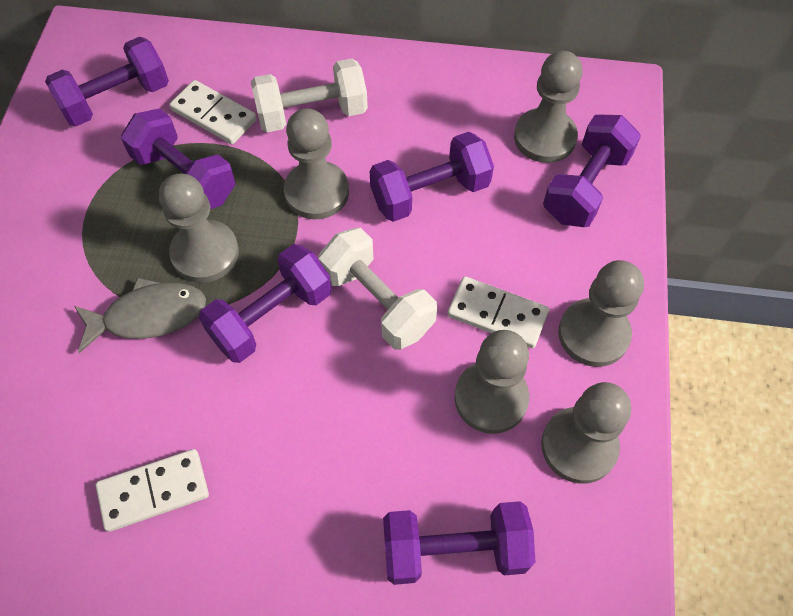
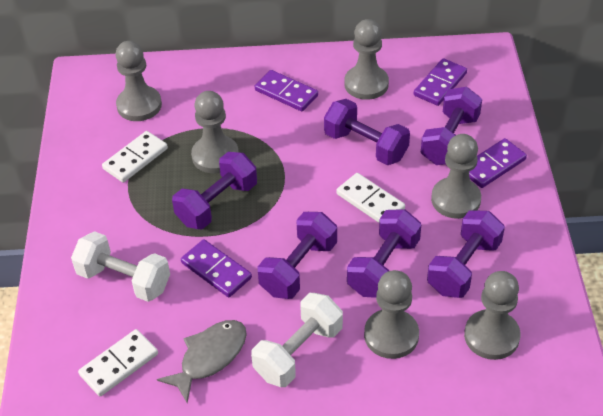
purple domino: none = 0 -> [181,239,252,297] [255,70,318,111] [414,58,467,106] [469,138,527,188] = 4

